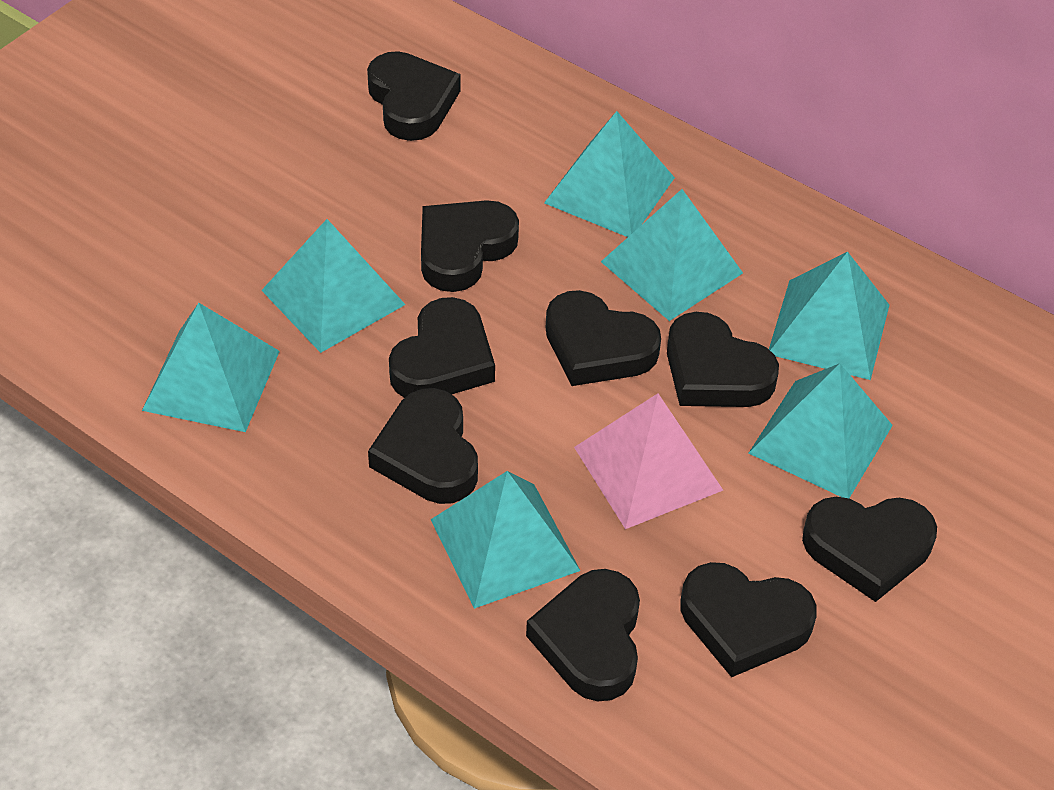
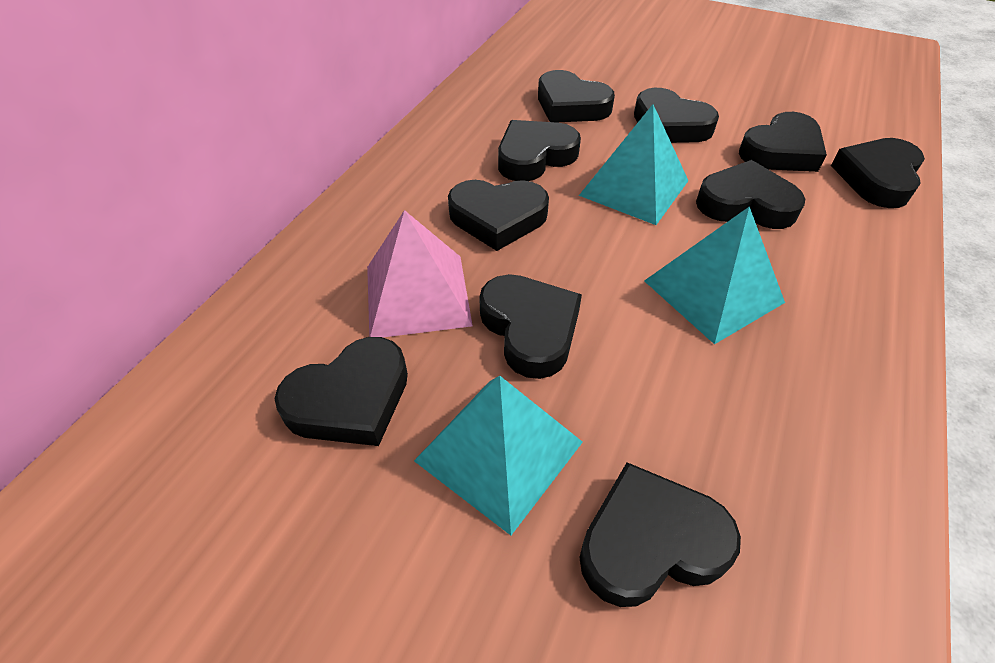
black heart: [367,51,460,141] [368,388,478,504] [389,297,495,398] [421,200,519,292] [526,569,640,701] [546,290,661,386] [667,312,779,407] [680,562,817,677] [802,497,937,602] = 9 -> [275,337,408,446] [448,180,549,251] [479,274,582,379] [498,120,581,181] [538,70,615,122] [579,462,741,607] [634,88,719,143] [696,160,805,229] [739,112,827,172] [831,138,925,208] = 10
turquoise pyramid: [142,303,280,432] [261,219,406,353] [431,471,580,609] [544,111,675,237] [601,189,743,321] [749,363,893,498] [769,252,889,380] = 7 -> [414,376,583,535] [579,104,688,225] [644,207,785,344] = 3

